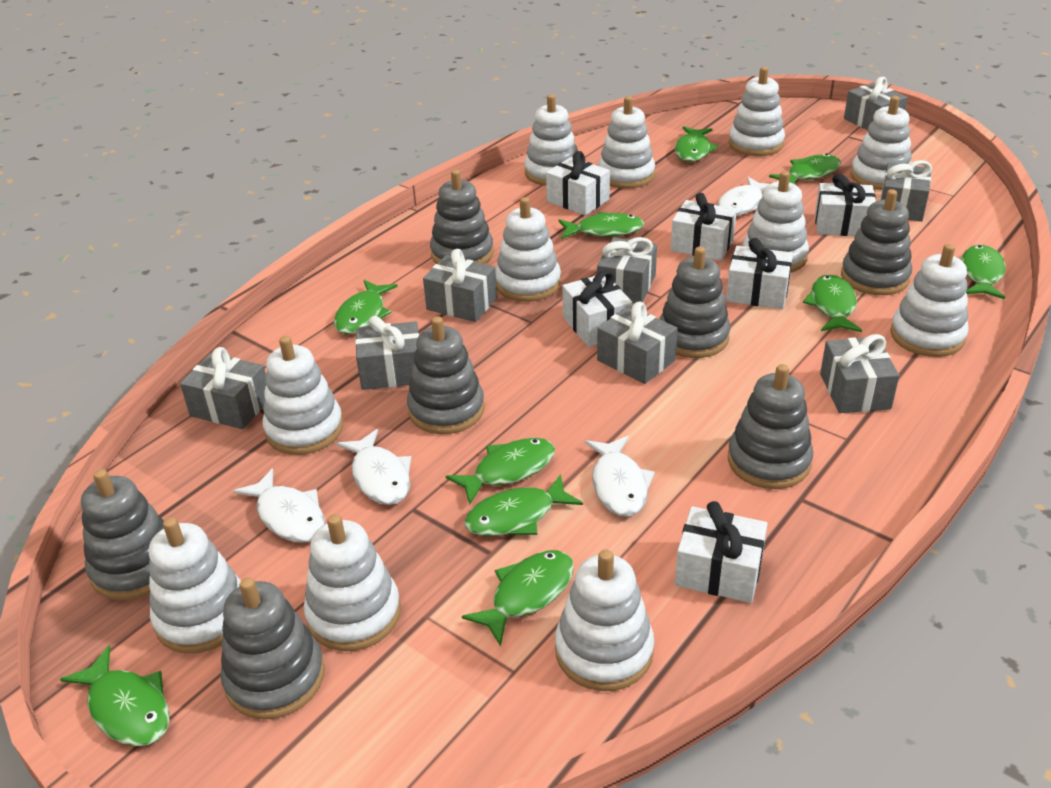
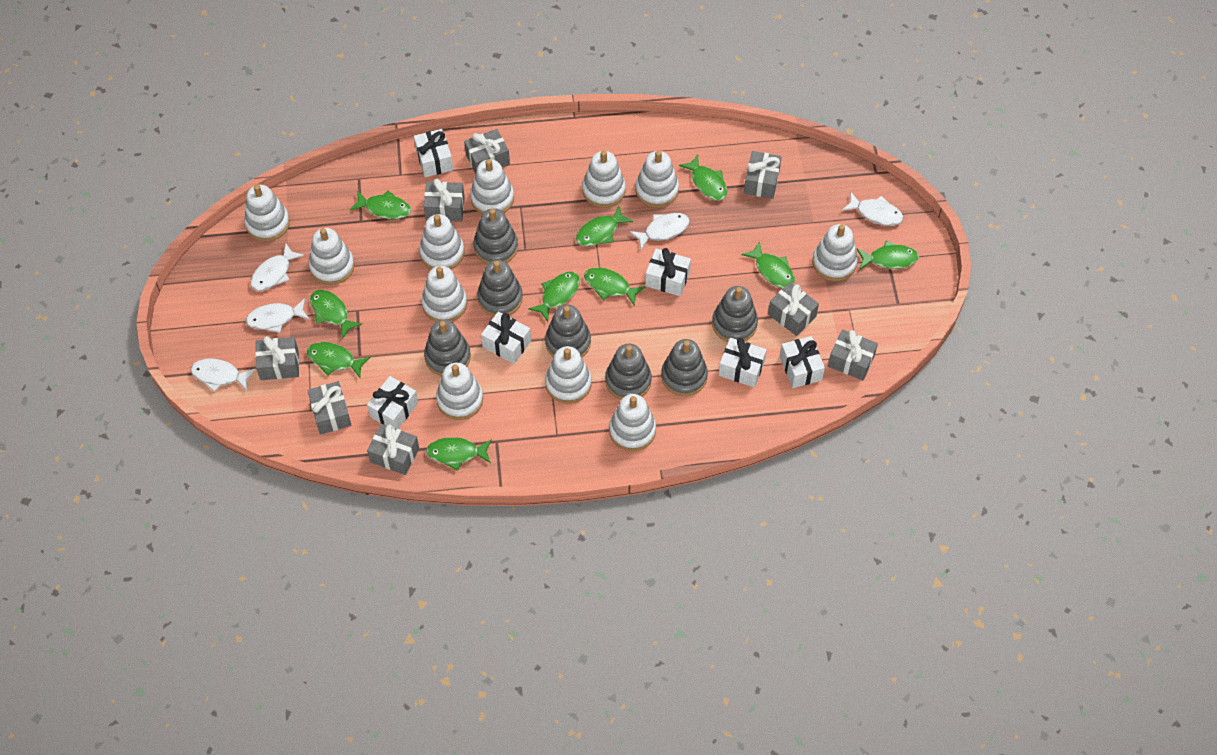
white fish: [233,468,325,543] [336,429,411,505] [585,436,655,517] [717,177,769,216] = 4 -> [191,358,256,392] [246,298,310,333] [250,243,304,291] [630,213,690,250] [842,192,903,226] = 5

